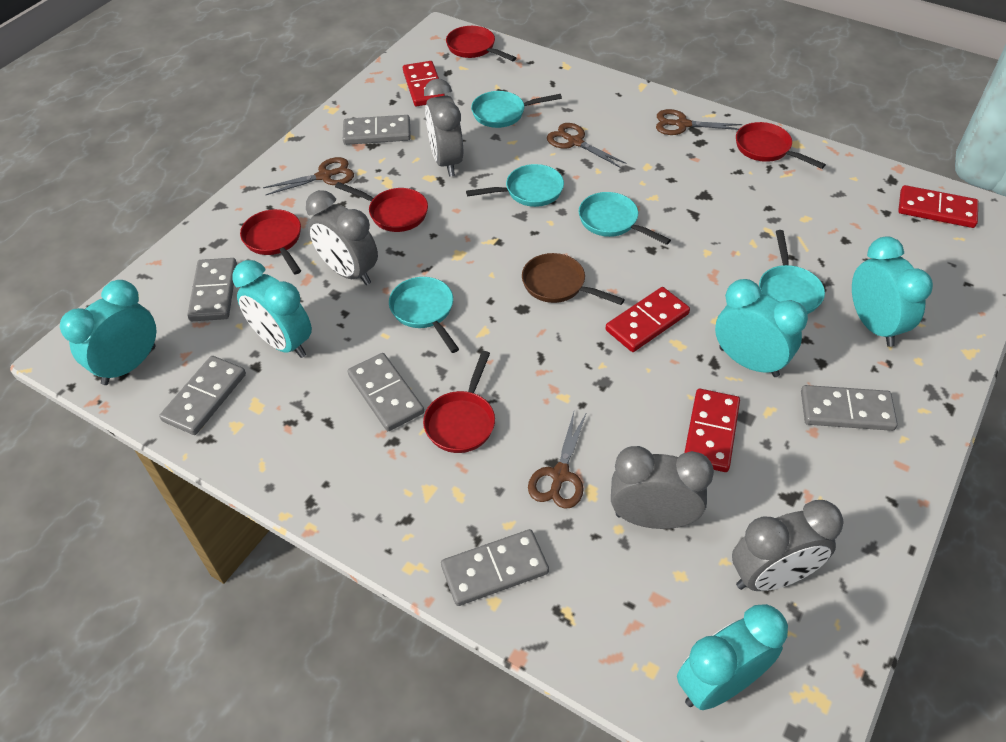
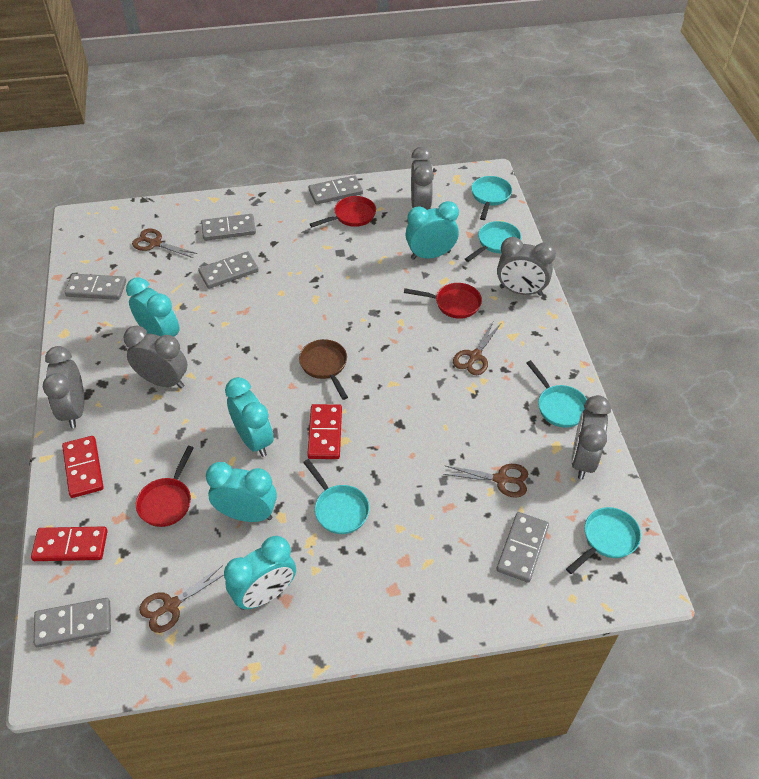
grey clock: [306,190,378,285] [424,79,463,177] [611,446,714,529] [732,500,843,591] = 4 -> [43,346,84,428] [123,326,188,388] [411,147,434,210] [497,237,556,296] [571,395,611,479] = 5
red domino: [403,61,445,106] [605,287,690,352] [684,389,740,472] [898,185,978,228] = 4 -> [31,526,107,561] [62,436,104,498] [307,404,342,459] = 3
red pan: [240,209,301,274] [335,182,428,232] [423,351,495,453] [446,26,516,61] [736,122,826,169] = 5 -> [136,446,194,527] [310,196,376,227] [404,283,482,319] = 3

